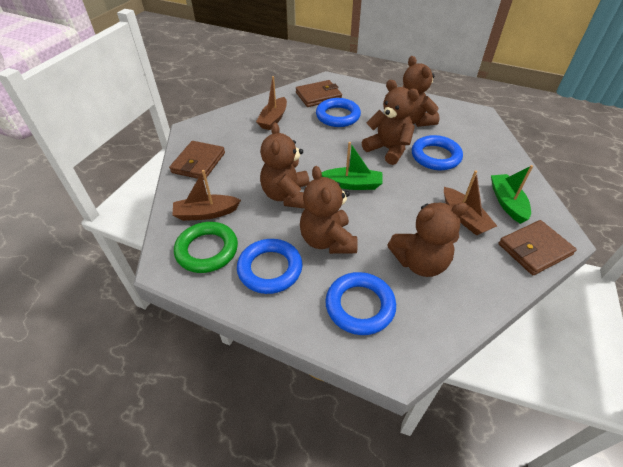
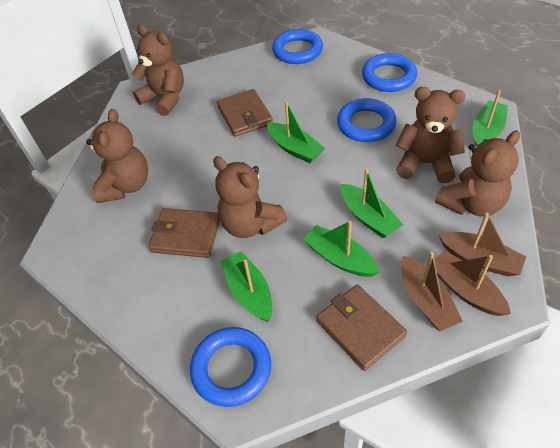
green boat: [321,142,383,190] [491,165,533,224] = 2 -> [221,251,272,322] [267,100,325,163] [303,221,380,277] [341,168,403,238] [473,90,508,146] = 5
green ring: [174,222,238,273] = 1 -> none = 0

